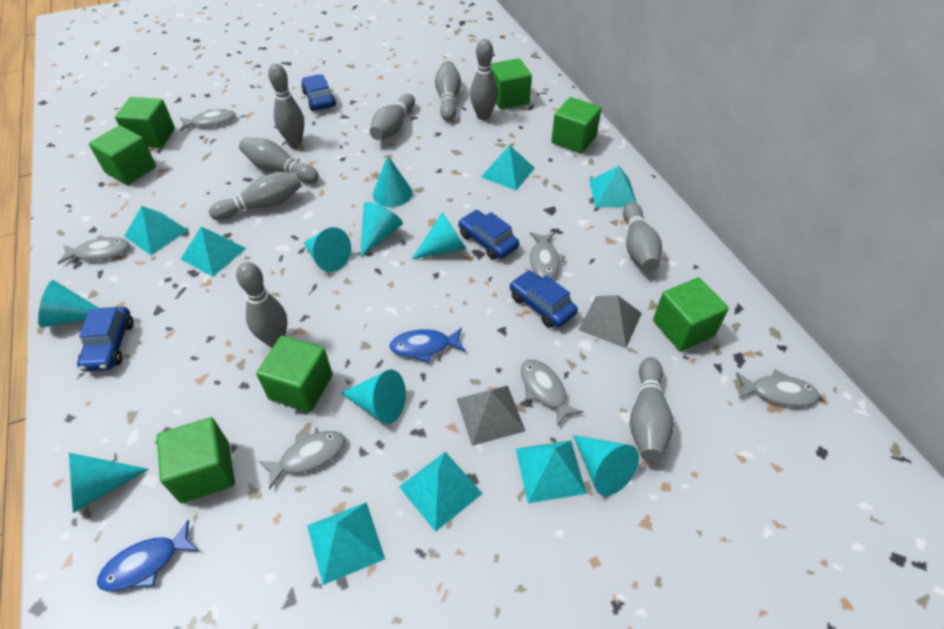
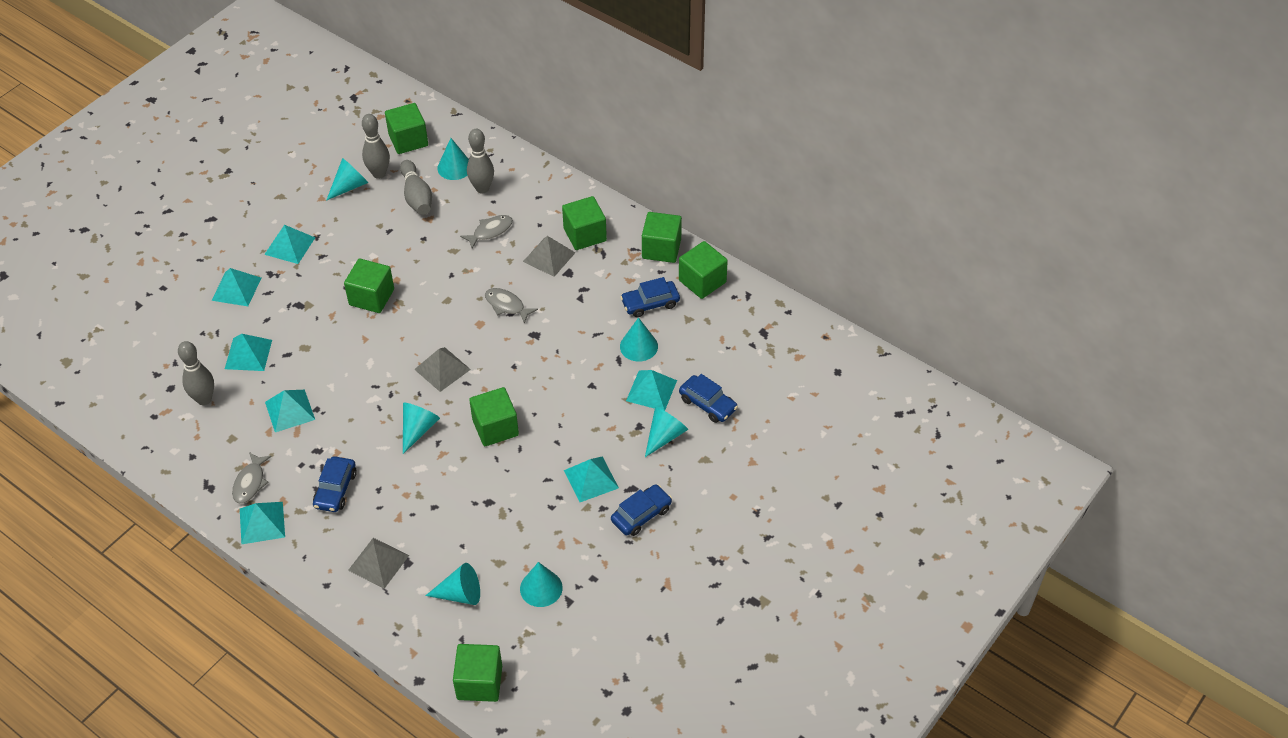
blue fish: [97,520,198,592] [389,328,465,363] = 2 -> none = 0
grey bowling pin: [209,172,302,220] [236,262,288,348] [239,138,319,183] [268,63,304,146] [370,94,415,140] [435,61,461,121] [470,39,498,120] [623,202,662,272] [630,357,674,462] = 9 -> [178,341,214,405] [362,114,390,179] [400,160,432,215] [467,129,494,193] = 4
grey fish: [58,235,129,264] [180,109,236,131] [259,431,345,489] [521,359,583,427] [530,232,565,279] [736,370,819,406] = 6 -> [232,452,272,504] [460,215,513,249] [485,288,538,324] = 3
grey pyramid: [457,386,525,446] [579,295,642,348] = 2 -> [348,538,409,589] [414,347,471,392] [523,236,575,277] = 3
turquoise cone: [38,280,99,328] [69,453,149,513] [304,227,351,272] [341,370,406,424] [360,202,403,258] [373,155,412,207] [412,212,466,259] [573,435,639,496] = 8 -> [327,158,368,200] [403,403,440,454] [425,563,480,605] [437,138,469,180] [520,562,563,607] [620,318,658,362] [645,407,688,457] = 7

